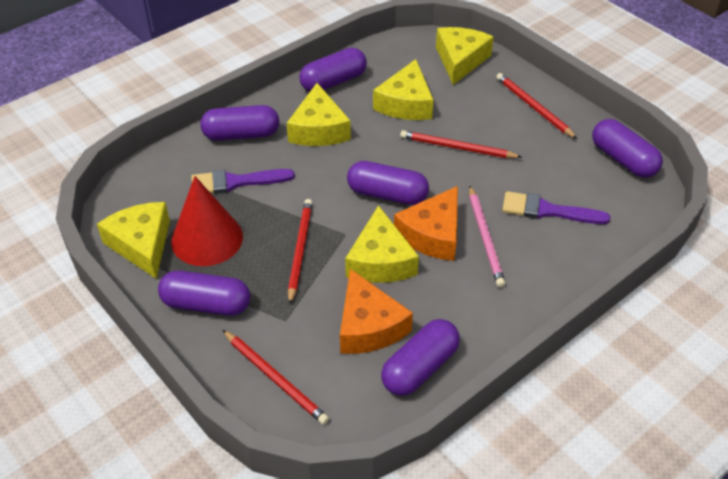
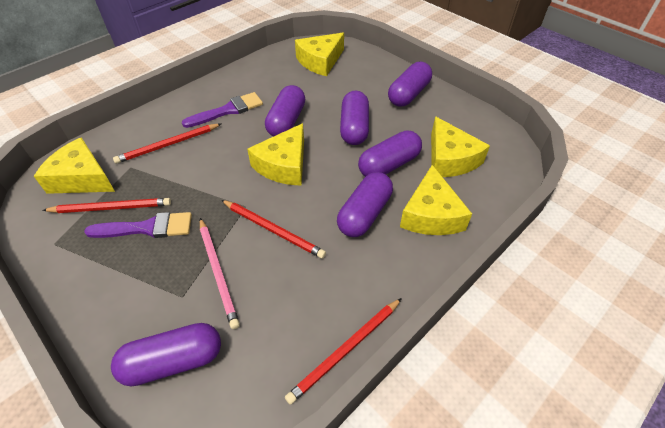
orange cheese: [340,269,413,354] [394,186,458,261] = 2 -> none = 0
red cone: [171,176,243,266] = 1 -> none = 0

